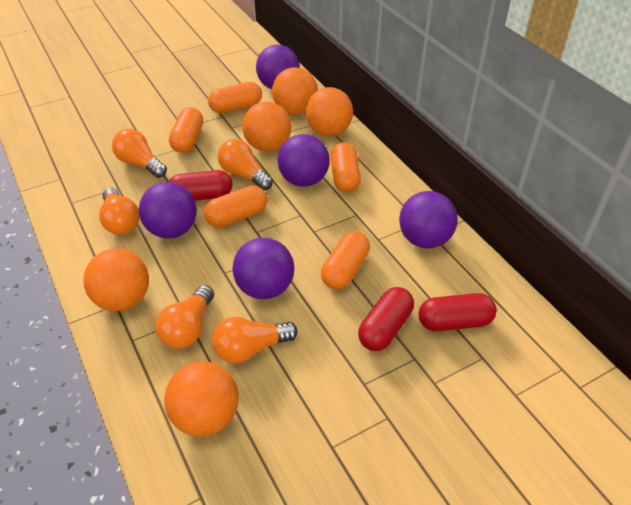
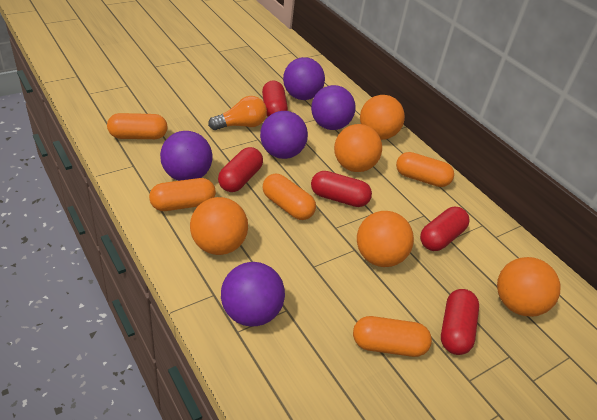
orange light bulb: [99,188,140,235] [112,129,167,178] [155,285,214,349] [212,317,298,364] [217,139,273,190] = 5 -> [208,96,267,130] = 1
red capsule: [169,170,233,201] [358,287,414,351] [419,293,497,331] = 3 -> [218,147,263,192] [262,80,288,116] [311,171,372,207] [420,207,469,251] [441,289,479,355] = 5

